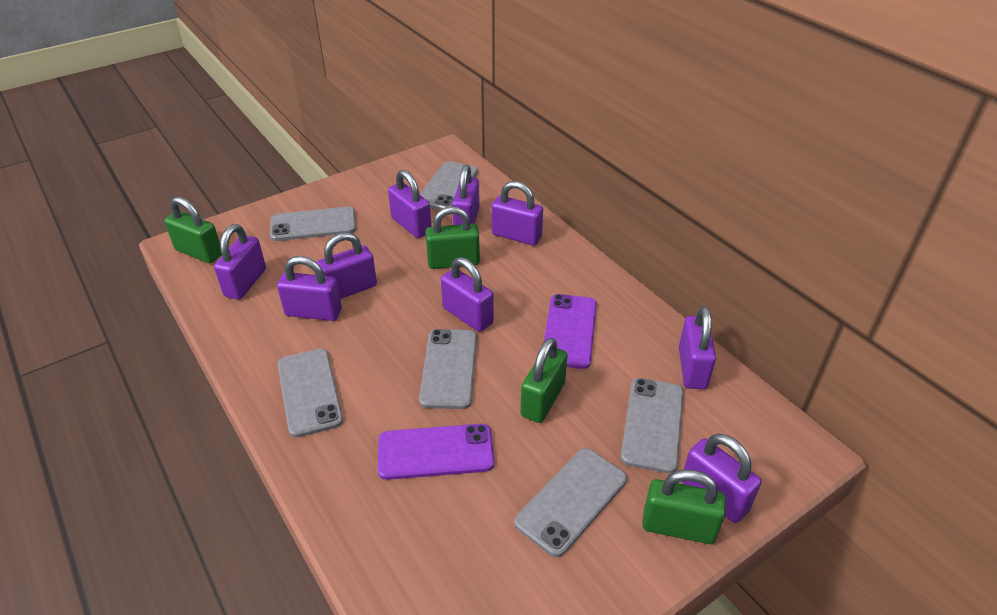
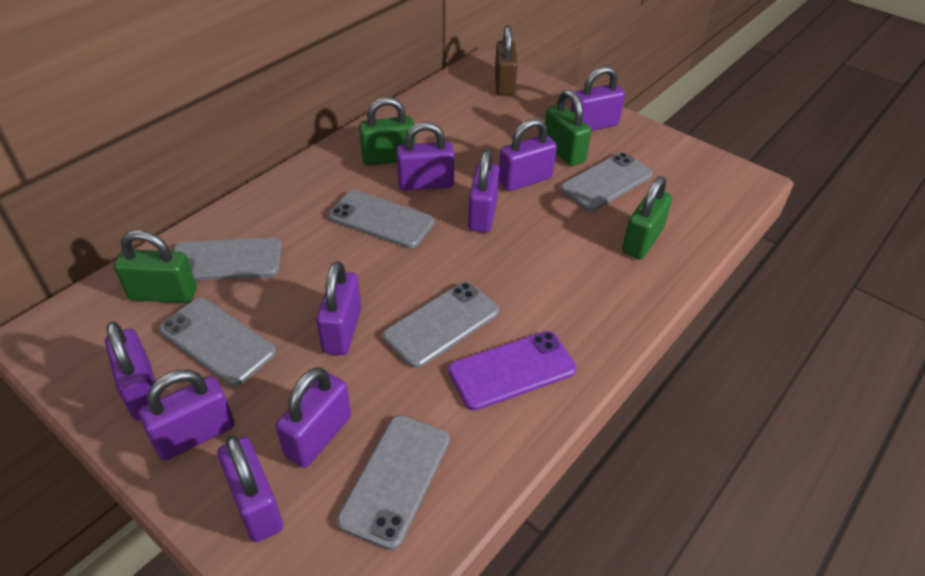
brown padlock: none = 0 -> [495,25,517,96] = 1
purple phone: [378,424,494,480] [544,294,597,369] = 2 -> [448,331,577,411] = 1

